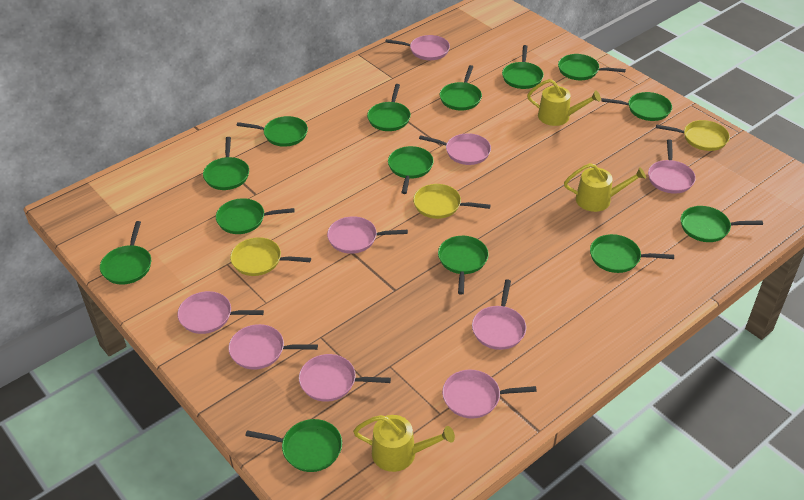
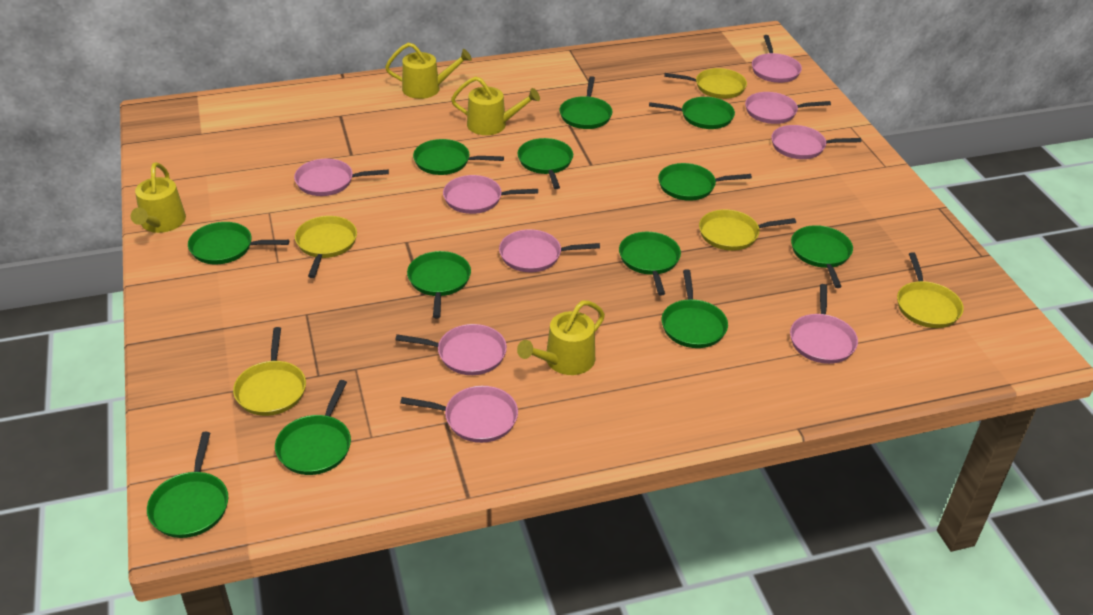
green pan: [100,221,151,285] [203,137,249,190] [216,198,295,234] [237,116,308,147] [245,419,342,472] [367,84,411,131] [388,146,434,194] [438,236,489,295] [440,65,482,111] [502,45,544,89] [558,54,626,80] [590,234,674,273] [601,92,672,121] [681,206,763,242] = 14 -> [147,432,228,538] [188,222,289,264] [275,380,351,475] [407,251,471,318] [413,139,504,175] [517,138,573,189] [559,76,612,129] [619,232,681,296] [649,97,735,129] [658,163,752,201] [662,269,728,348] [791,225,853,288] = 12
yellow pan: [230,237,311,276] [413,184,491,219] [656,120,730,151] = 3 -> [233,327,306,416] [295,216,357,278] [664,68,747,99] [699,209,796,251] [897,252,964,328] = 5
yellow watering can: [353,415,455,472] [527,79,601,126] [564,163,646,212] = 3 -> [131,162,186,233] [385,43,472,99] [451,76,540,135] [517,301,605,375] = 4

